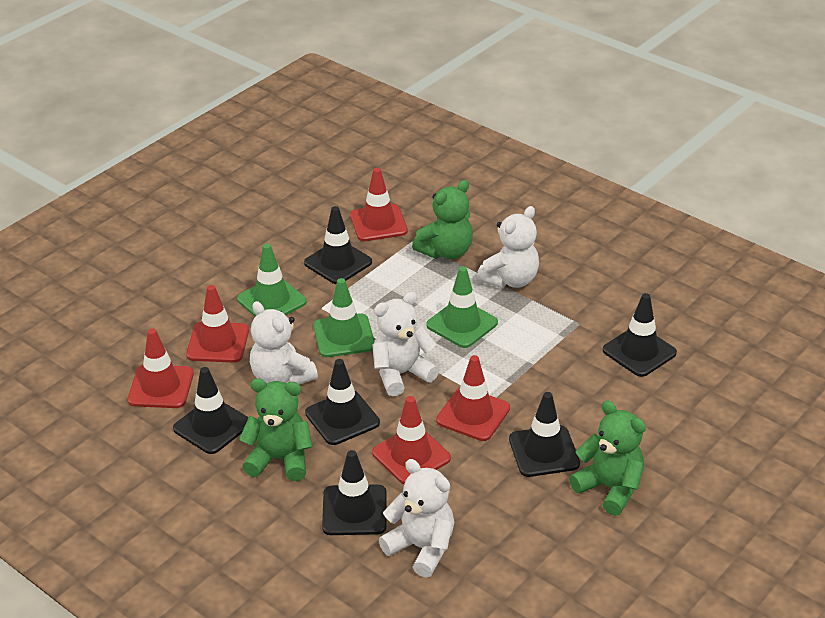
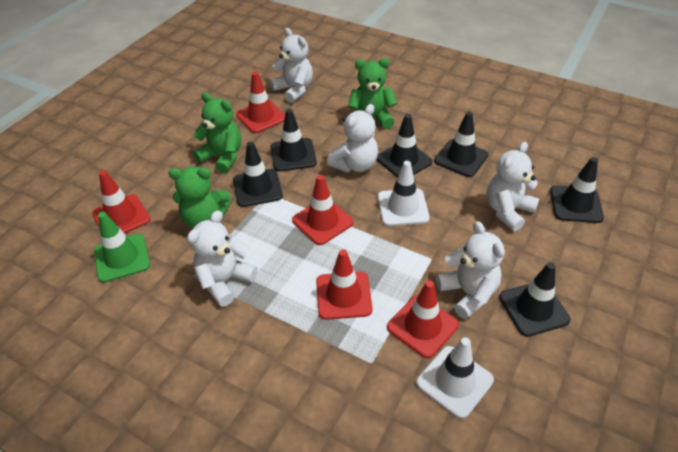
green traffic cone: [237,244,307,317] [314,278,374,357] [426,266,498,348] = 3 -> [94,212,150,283] = 1
white teddy bear: [250,301,318,385] [372,292,439,396] [379,459,454,578] [477,206,539,288] = 4 -> [187,210,258,307] [270,28,313,103] [327,104,378,172] [436,221,505,319] [486,142,539,231] = 5
white traffic cone: none = 0 -> [378,161,430,226] [416,337,494,419] = 2

